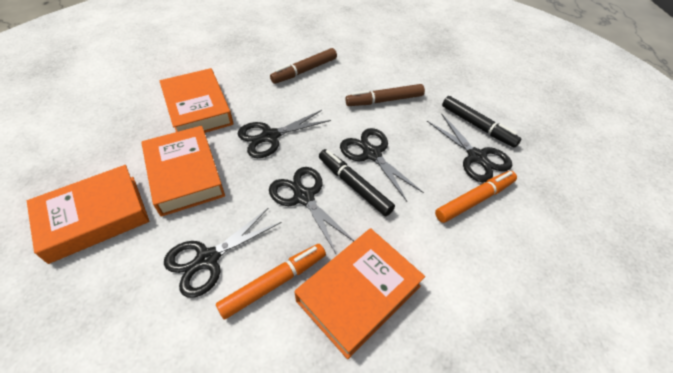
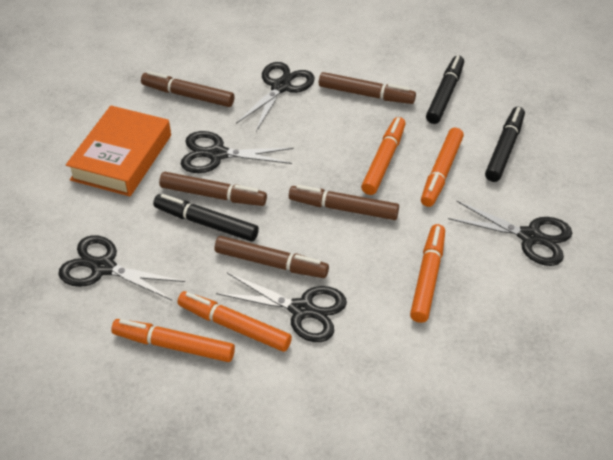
black marker: [319,149,395,216] [442,96,521,148] = 2 -> [153,194,259,242] [426,55,464,124] [485,107,525,182] = 3
brown marker: [270,48,337,84] [345,84,425,106] = 2 -> [141,71,234,107] [159,172,267,206] [215,236,329,278] [289,185,399,220] [319,72,416,104] = 5
orange book: [27,165,149,264] [142,126,225,217] [160,68,233,133] [294,228,425,359] = 4 -> [66,106,171,196] = 1
orange marker: [216,244,326,319] [435,171,517,223] = 2 -> [111,319,235,362] [177,291,292,352] [361,117,406,195] [410,224,445,323] [421,128,464,207] = 5

